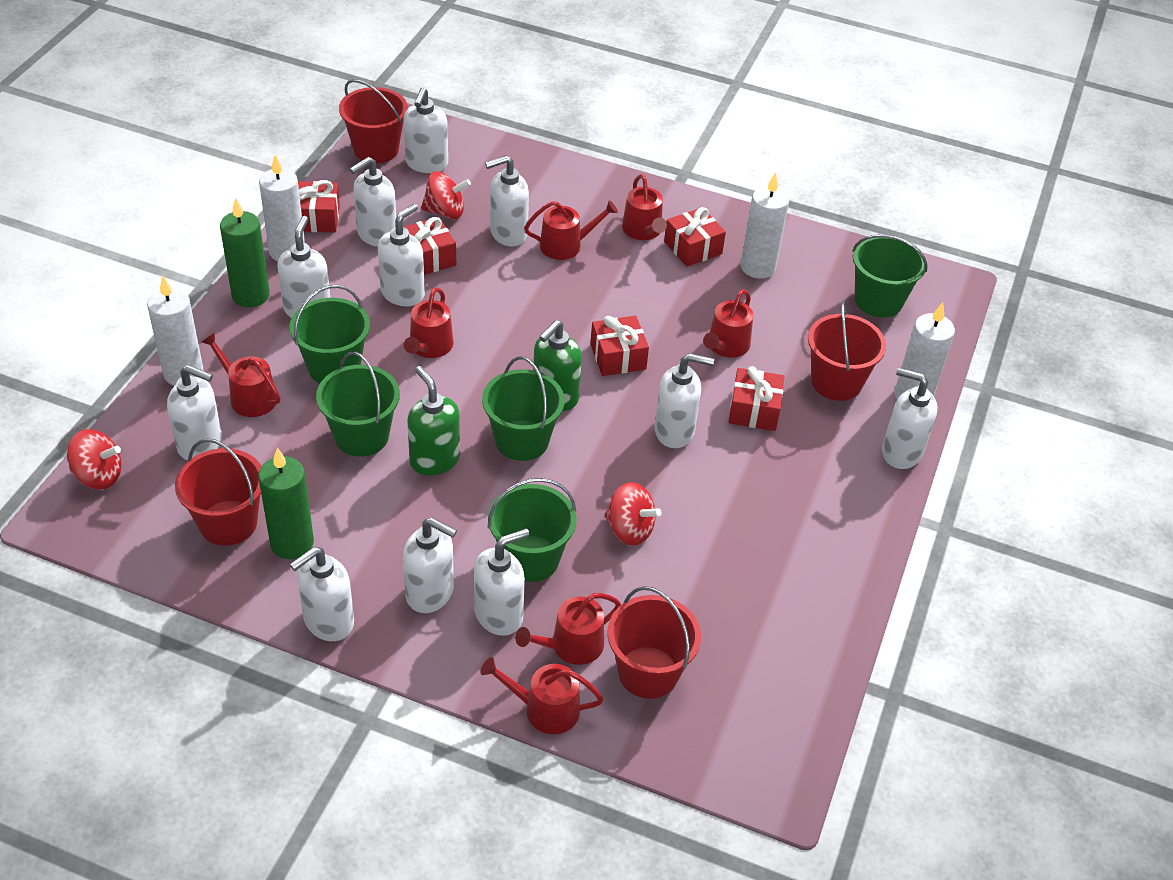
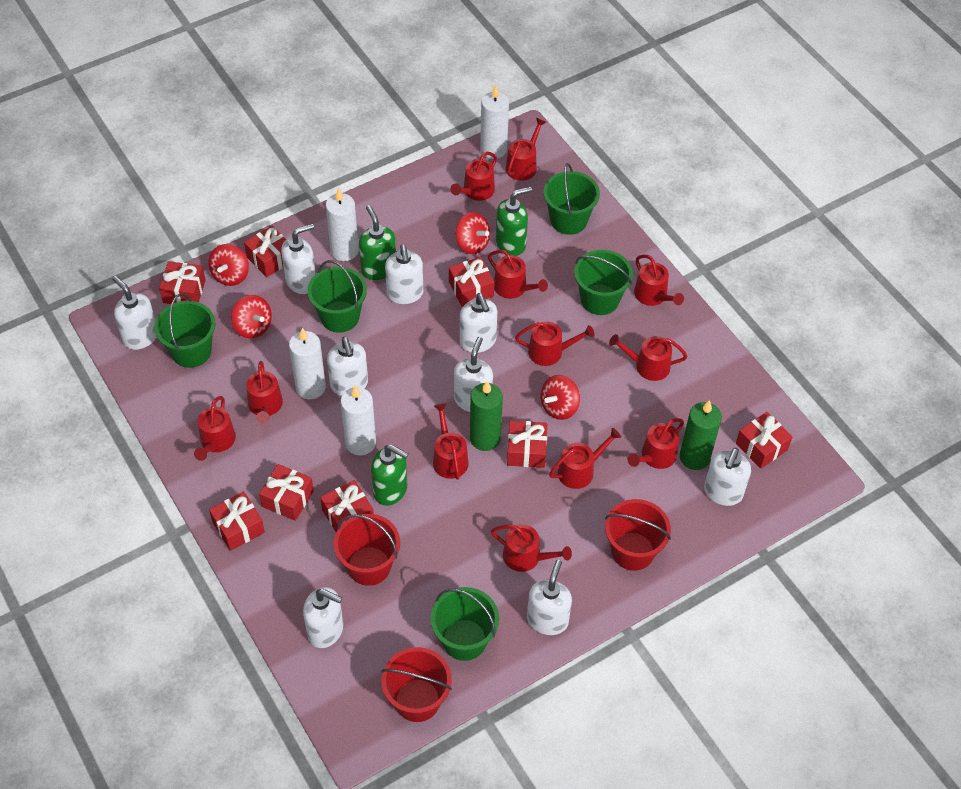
green soap dispenser: [407,366,460,475] [533,320,582,411] = 2 -> [359,205,396,280] [371,444,409,506] [496,186,532,256] = 3
red bucket: [175,438,262,546] [339,79,408,163] [607,586,701,699] [808,300,886,401] = 4 -> [334,514,400,586] [381,647,452,722] [605,499,671,571] = 3
red gift: [298,180,340,232] [403,217,456,275] [590,316,649,376] [664,207,726,267] [729,366,785,431] = 5 -> [159,261,206,304] [209,491,265,551] [244,226,286,277] [259,464,314,521] [320,480,374,532] [449,257,494,307] [507,421,547,468] [736,412,792,469] = 8
red spinning top: [67,429,122,489] [421,172,471,219] [605,482,662,546] = 3 -> [208,244,249,286] [231,295,272,338] [455,212,490,254] [540,375,580,420] = 4
red watering can: [202,333,281,417] [404,287,454,358] [480,657,603,734] [515,593,621,665] [524,200,618,260] [622,174,667,240] [703,289,753,358] = 7 -> [194,396,236,461] [246,361,283,424] [433,403,469,480] [451,152,497,201] [488,250,548,299] [491,524,572,572] [506,118,546,181] [515,321,595,366] [549,428,621,489] [609,334,687,381] [628,418,684,469] [634,255,684,306] = 12
white soap dispenser: [167,365,222,461] [277,216,330,318] [290,547,354,641] [350,157,396,247] [378,204,425,306] [403,87,448,173] [403,517,457,613] [474,528,530,636] [485,155,529,246] [654,353,714,448] [882,368,938,469] = 11 -> [112,276,156,350] [281,224,316,294] [303,587,343,648] [327,337,368,396] [385,244,423,304] [454,337,493,412] [460,293,497,353] [527,560,572,635] [704,448,751,506] = 9

